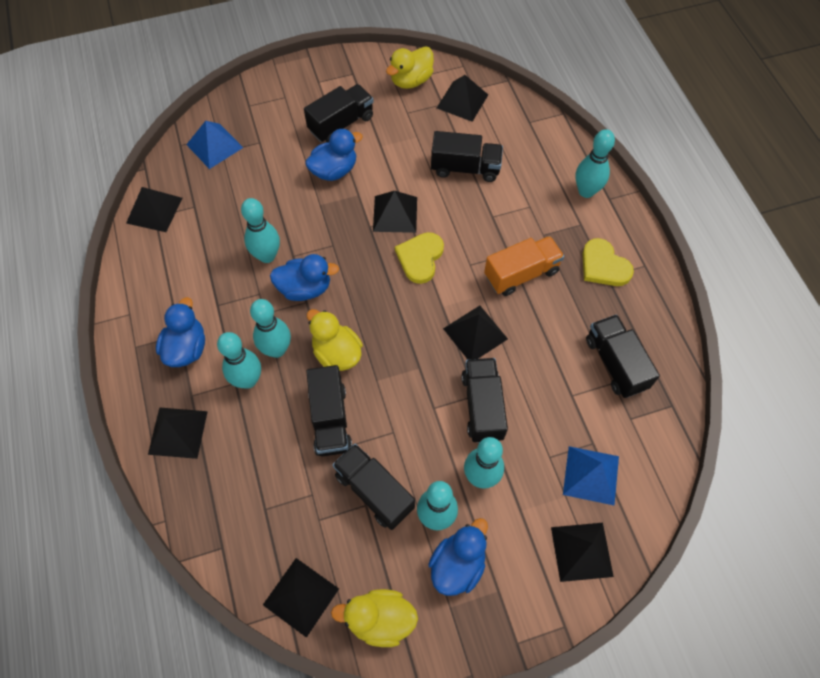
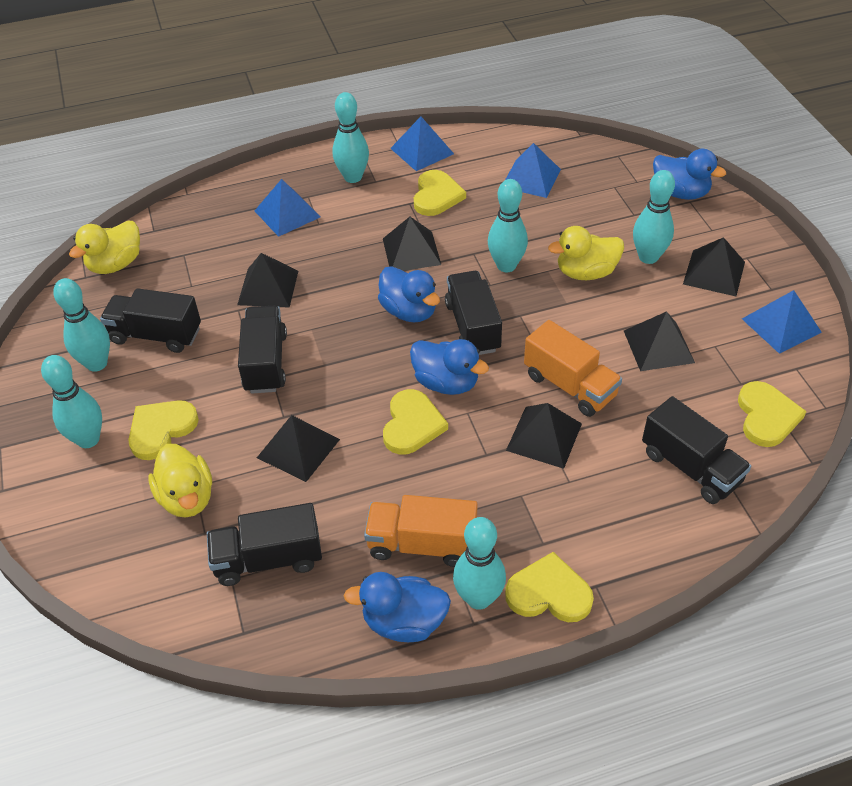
black pyramid: [126,187,182,232] [148,407,208,459] [263,558,339,638] [373,191,417,233] [437,75,488,122] [443,306,508,360] [551,523,614,582] = 7 -> [237,253,298,308] [257,415,340,482] [383,217,441,271] [506,403,582,469] [624,311,695,371] [683,237,745,296] = 6
black truck: [304,84,374,143] [306,365,352,456] [332,444,415,530] [431,131,503,182] [461,358,508,443] [586,314,660,398] = 6 -> [100,288,201,353] [207,503,322,586] [238,306,287,394] [445,271,502,355] [642,396,751,504] = 5
blue pyramid: [186,121,243,169] [563,446,619,505] = 2 -> [255,179,320,237] [390,116,454,171] [505,143,561,198] [742,290,822,354] = 4
orange truck: [484,236,564,296] = 1 -> [364,495,477,567] [524,320,622,417] = 2
yellow heart: [395,232,444,284] [583,238,634,286] = 2 -> [128,400,199,460] [383,389,448,455] [414,170,466,216] [505,552,594,622] [738,381,807,447] = 5

